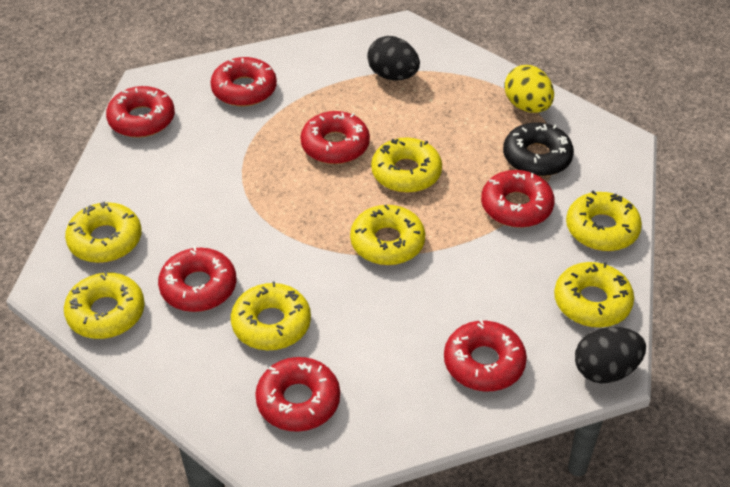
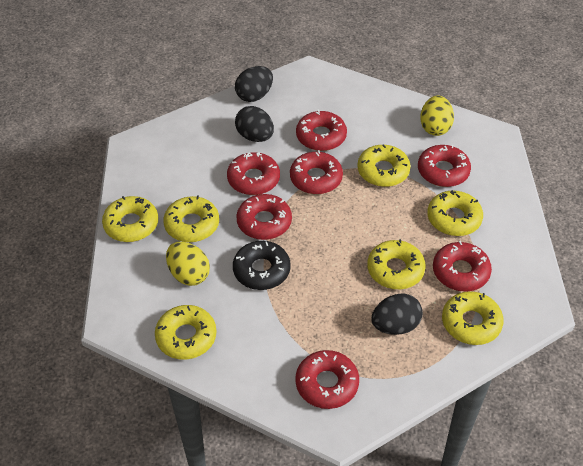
black egg: [367,36,420,81] [575,327,646,384] = 2 -> [235,66,273,102] [235,106,274,142] [371,294,423,335] = 3
yellow egg: [504,65,554,113] = 1 -> [166,242,210,286] [420,95,454,136] = 2

